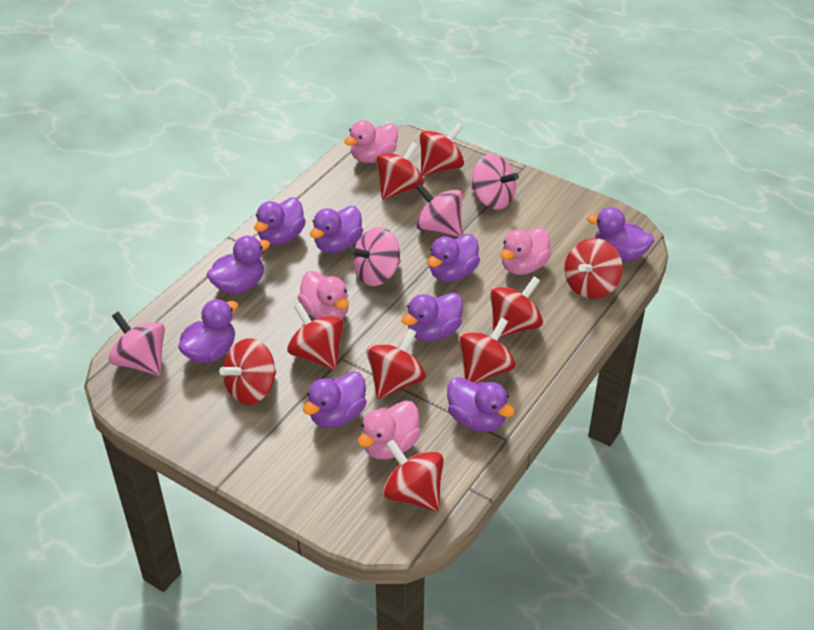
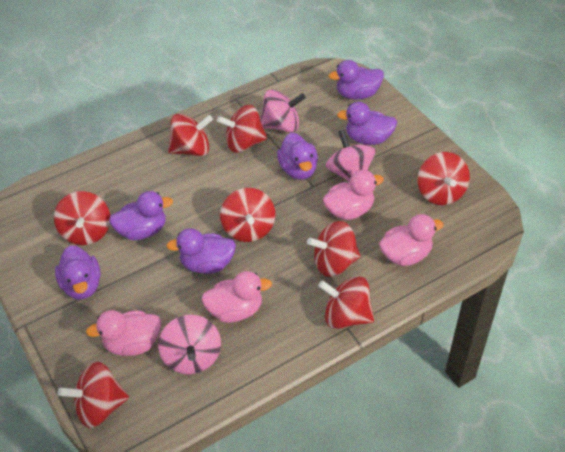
pink spinning top: [109,311,165,376] [350,227,401,286] [416,183,462,237] [471,154,519,210] = 4 -> [158,315,221,374] [260,89,306,133] [326,129,375,182] = 3
purple duck: [178,299,238,363] [206,236,270,294] [254,197,306,246] [303,371,367,428] [310,206,363,253] [402,292,463,342] [427,234,480,282] [447,377,515,432] [587,207,654,261] = 9 -> [55,245,101,300] [109,191,173,240] [166,228,236,274] [277,132,318,180] [329,60,384,100] [337,102,397,145] = 6
red spinning top: [219,338,276,405] [287,303,344,370] [367,329,426,399] [375,142,424,200] [383,440,444,511] [420,123,464,176] [458,318,515,383] [490,276,543,338] [564,238,623,299] = 9 -> [54,191,110,245] [58,362,129,428] [168,114,213,156] [217,105,267,153] [220,188,275,242] [307,221,361,277] [318,276,374,329] [418,152,470,205] = 8

